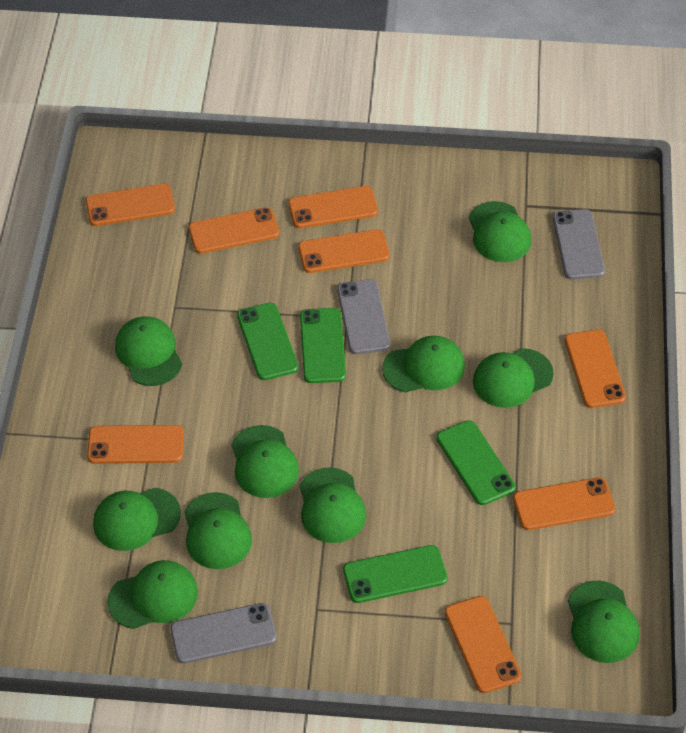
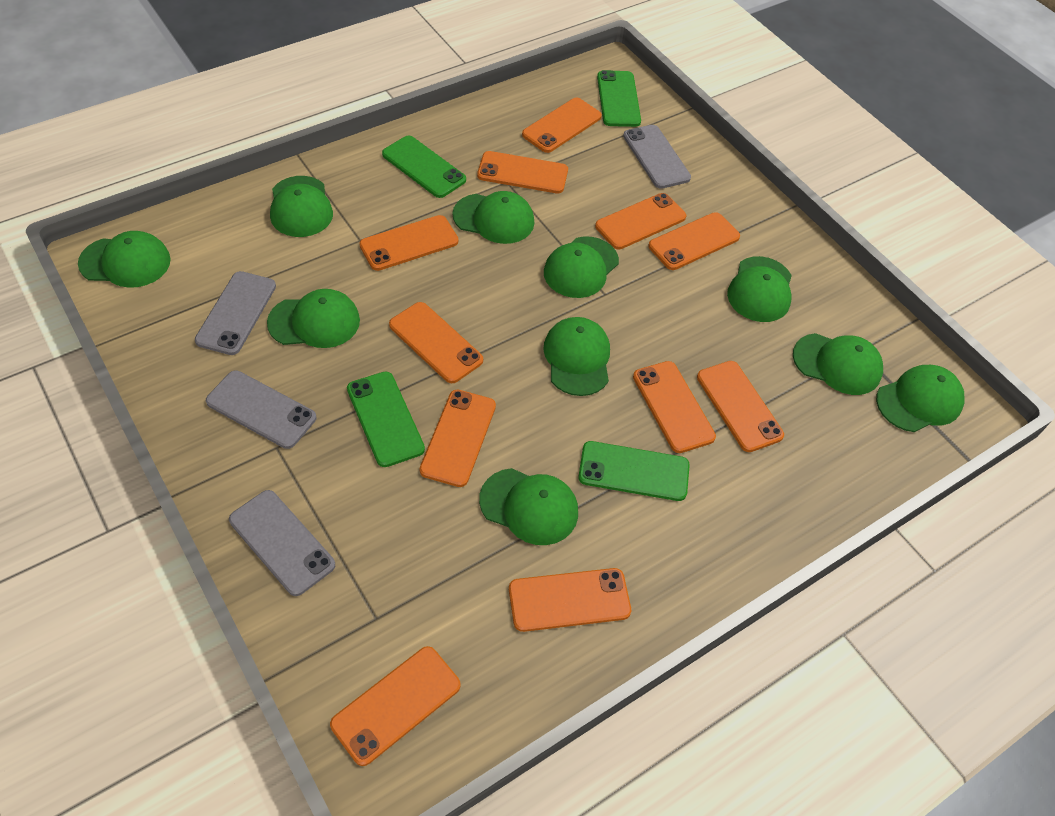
grey phone: [170,603,277,663] [337,279,390,354] [553,209,605,279] = 3 -> [195,271,276,355] [206,370,316,449] [229,490,335,596] [623,125,691,189] = 4
orange phone: [86,184,175,226] [87,425,184,464] [189,207,279,254] [288,186,378,228] [298,229,390,273] [445,596,522,693] [513,477,615,530] [565,330,626,408] = 8 -> [330,646,461,766] [359,215,459,271] [389,302,483,383] [420,390,496,487] [477,151,568,193] [509,568,631,632] [522,98,602,153] [595,193,686,250] [633,361,716,453] [648,212,740,270] [697,361,784,452] = 11

